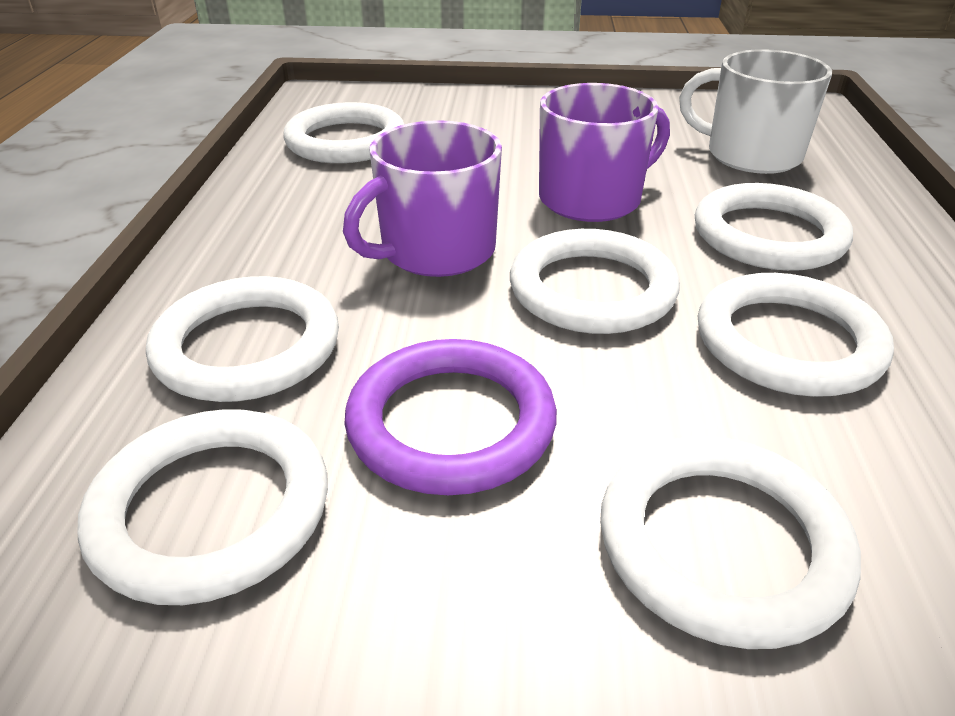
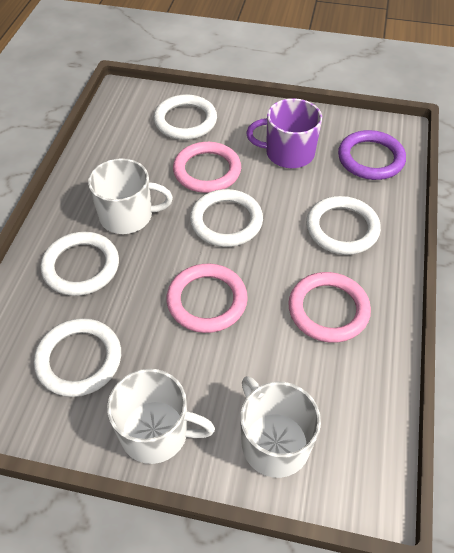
pink ring: none = 0 -> [167,264,248,333] [173,142,241,193] [288,272,371,343] = 3
purple mug: [343,120,502,277] [539,83,670,222] = 2 -> [246,98,322,168] = 1
white mug: [679,49,832,174] = 1 -> [88,158,173,234] [107,369,215,464] [240,376,321,478] = 3
white ring: [77,409,328,605] [146,276,339,402] [283,102,404,163] [510,229,680,334] [600,436,861,649] [695,183,853,271] [697,273,894,397] = 7 -> [34,318,121,397] [41,232,119,296] [154,94,217,140] [190,189,263,247] [306,196,381,255] = 5

